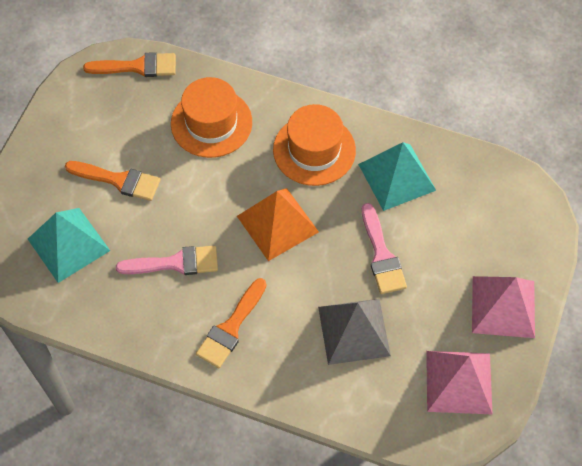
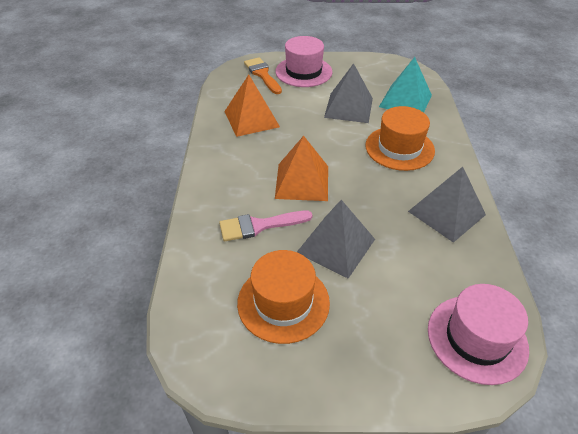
grey pyramid: [318,299,391,365] = 1 -> [297,200,375,278] [324,63,373,123] [408,167,486,243] = 3
orange brush: [65,161,160,201] [83,52,176,77] [196,278,267,368] = 3 -> [244,57,282,94] = 1
orange pyramid: [237,188,319,261] = 1 -> [224,74,280,137] [275,136,328,201] = 2
pink brush: [116,246,218,275] [362,203,407,294] = 2 -> [219,211,312,242] = 1
pink hat: none = 0 -> [276,36,332,87] [428,284,529,385] = 2
pink pyramid: [426,351,493,414] [472,276,535,338] = 2 -> none = 0
turquoise pyramid: [28,208,110,283] [358,142,436,211] = 2 -> [379,57,432,113] = 1

